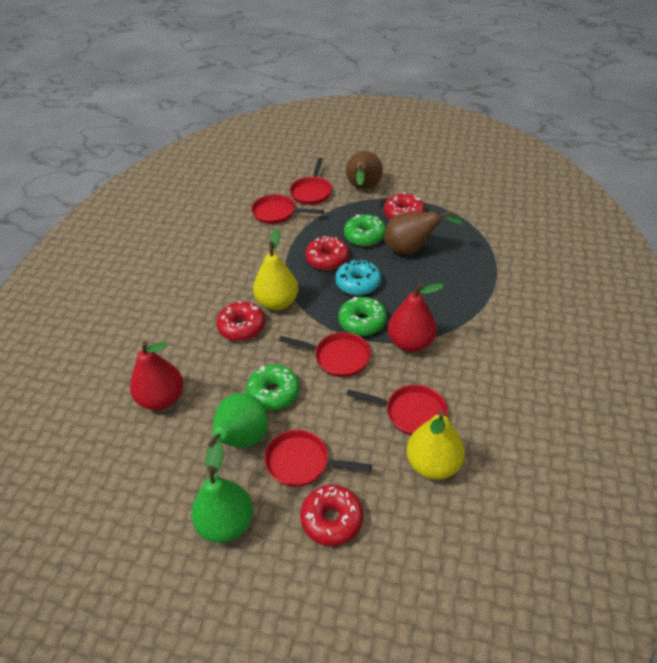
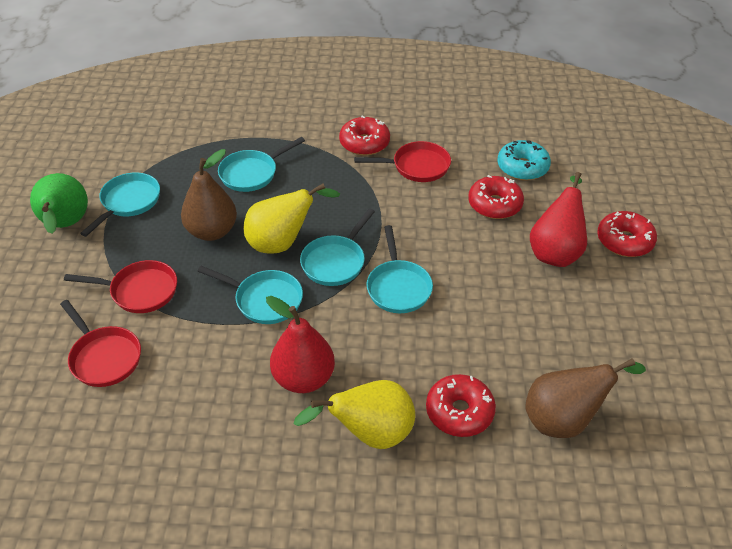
green donut: [246,365,300,411] [338,296,387,336] [344,214,386,246] = 3 -> none = 0
green pear: [191,442,253,543] [205,393,268,469] = 2 -> [30,173,88,234] = 1
red pan: [251,194,324,224] [264,430,372,487] [279,332,371,377] [290,158,332,205] [347,385,448,435] = 5 -> [60,300,141,387] [64,260,177,313] [354,141,451,182] = 3
turquoise pan: none = 0 -> [80,173,160,237] [197,266,303,324] [218,137,305,192] [300,208,375,286] [366,225,433,313] = 5

